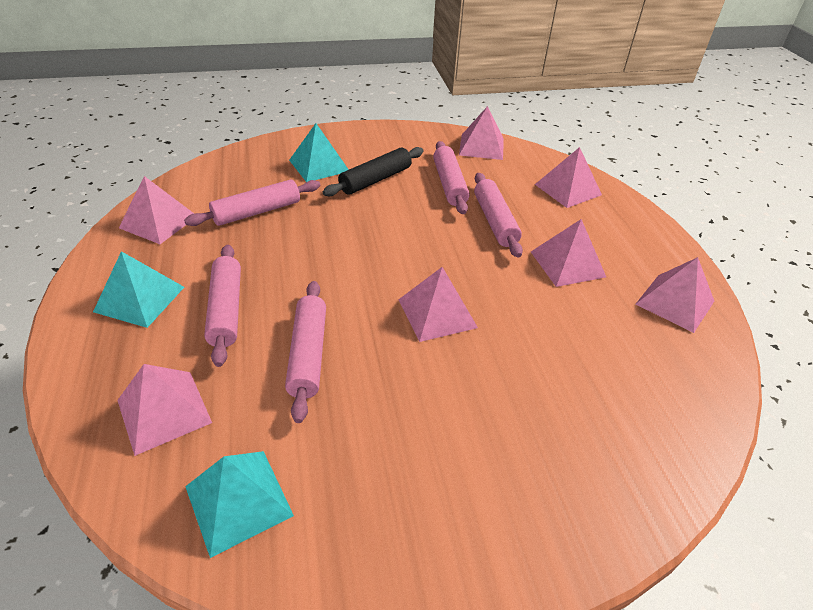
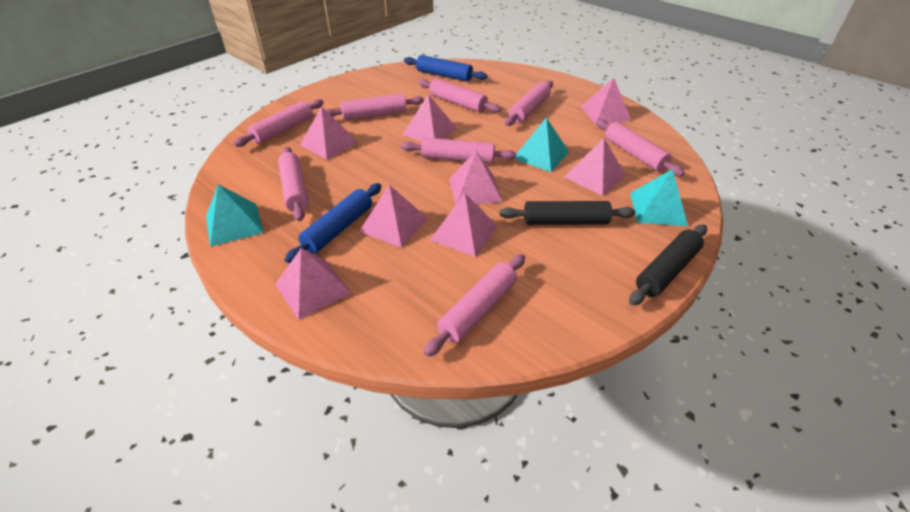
black rolling pin: [323,147,424,196] = 1 -> [500,201,636,225] [629,224,707,305] = 2
blue rolling pin: none = 0 -> [285,183,382,263] [404,55,487,81] = 2
pink pyramid: [117,364,212,456] [119,176,194,244] [398,267,478,342] [459,106,504,160] [531,219,606,287] [535,147,602,208] [636,257,714,333] = 7 -> [275,248,352,320] [300,106,358,160] [359,185,428,248] [402,94,457,141] [430,193,498,257] [449,151,502,205] [564,138,626,196] [581,78,632,125] = 8
pink rolling pin: [184,179,320,226] [204,245,241,367] [285,281,326,423] [433,141,470,214] [474,173,523,258] = 5 -> [234,99,324,147] [278,147,309,221] [326,94,424,121] [401,138,517,164] [418,79,501,113] [424,254,525,357] [505,81,553,126] [596,119,685,177] = 8

